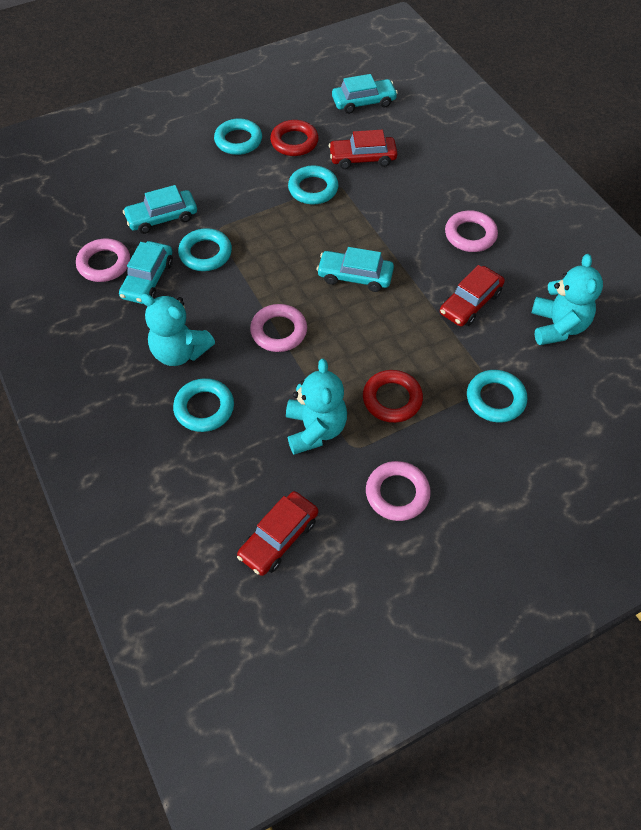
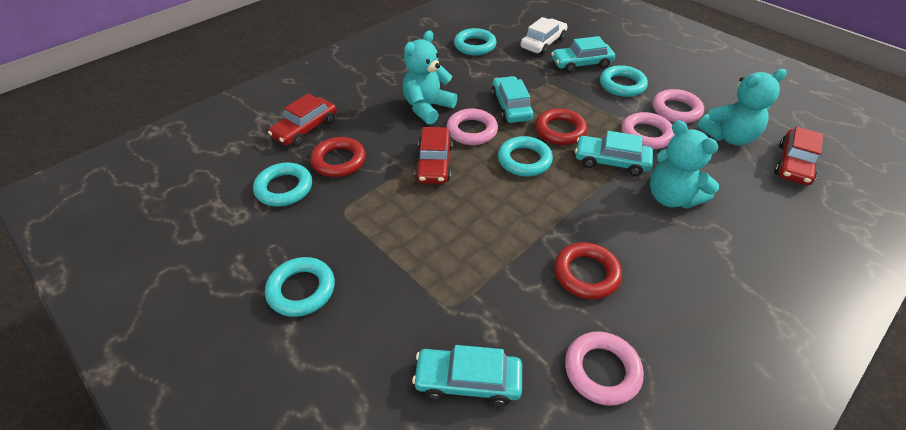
red ring: [270,120,319,156] [363,370,423,423] = 2 -> [310,137,366,177] [535,108,587,145] [554,242,622,299] = 3
white car: none = 0 -> [521,17,568,55] = 1

